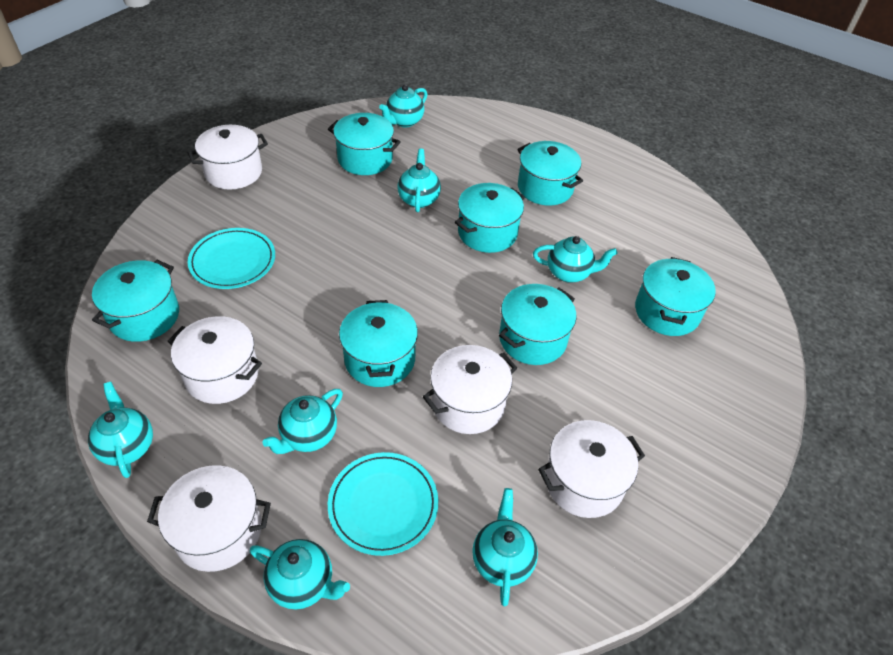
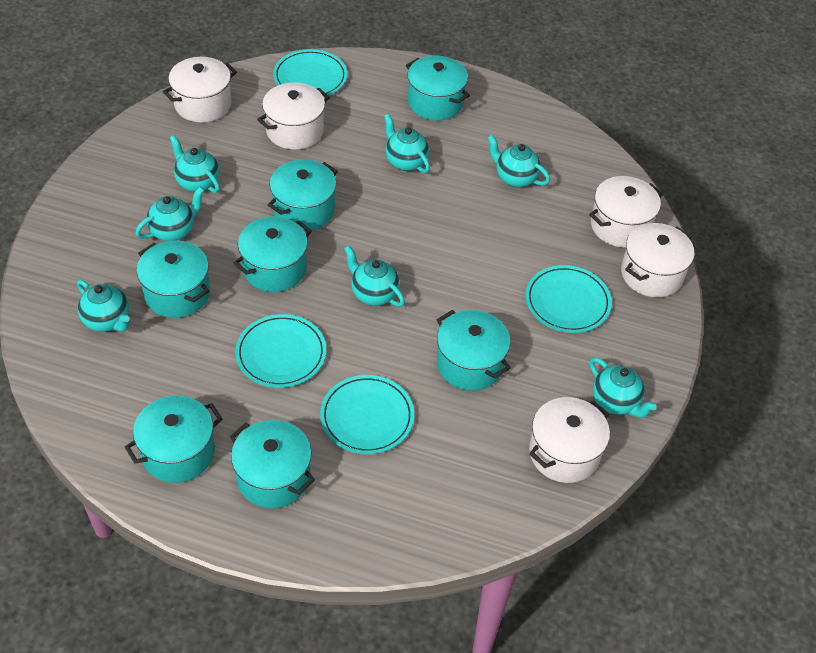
turquoise plate: [188,228,275,289] [328,452,438,556] = 2 -> [235,314,326,388] [273,49,347,97] [320,375,414,454] [526,265,612,333] = 4

